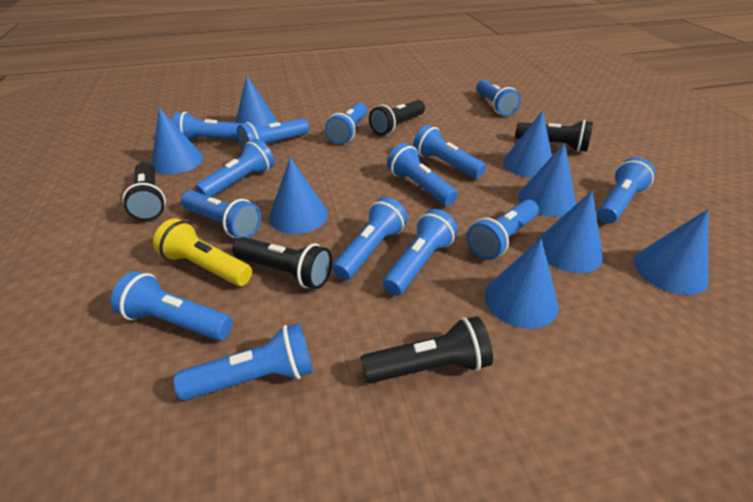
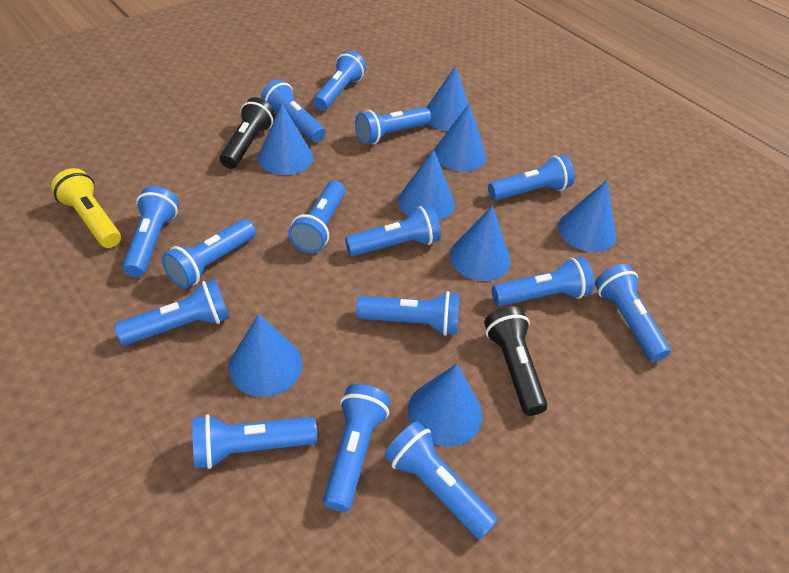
black flashlight: [122,162,166,221] [232,237,332,289] [360,316,493,384] [369,100,425,135] [515,120,593,152] = 5 -> [220,97,275,169] [484,306,548,416] = 2
blue flashlight: [111,271,233,341] [172,112,245,141] [174,323,313,401] [181,190,261,238] [195,139,275,197] [237,118,309,150] [325,102,367,144] [332,197,408,280] [382,209,458,296] [387,143,458,206] [413,125,486,179] [466,199,539,260] [476,80,521,116] [597,157,655,224] = 14 -> [114,279,230,345] [122,186,179,277] [162,219,256,289] [192,414,317,469] [261,79,326,143] [288,181,345,253] [313,51,366,111] [323,384,390,512] [345,205,441,256] [355,107,432,145] [356,291,460,336] [384,421,498,539] [488,155,575,201] [492,257,594,306] [595,264,671,362] = 15

